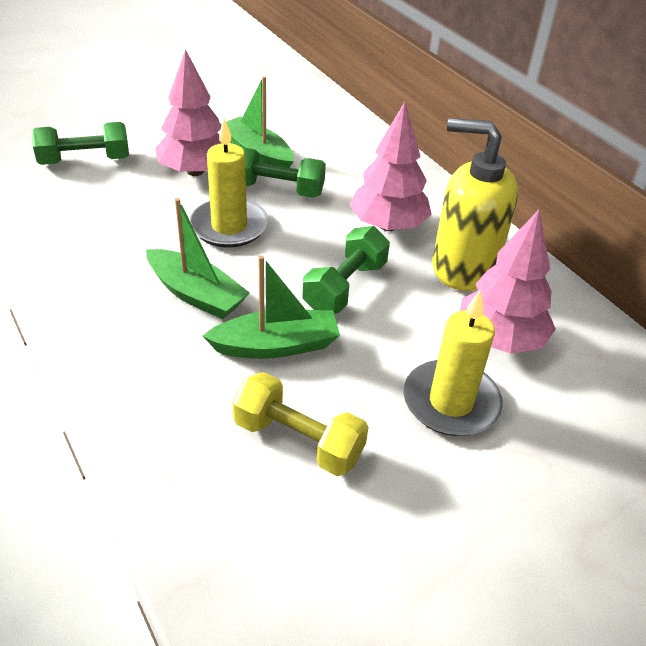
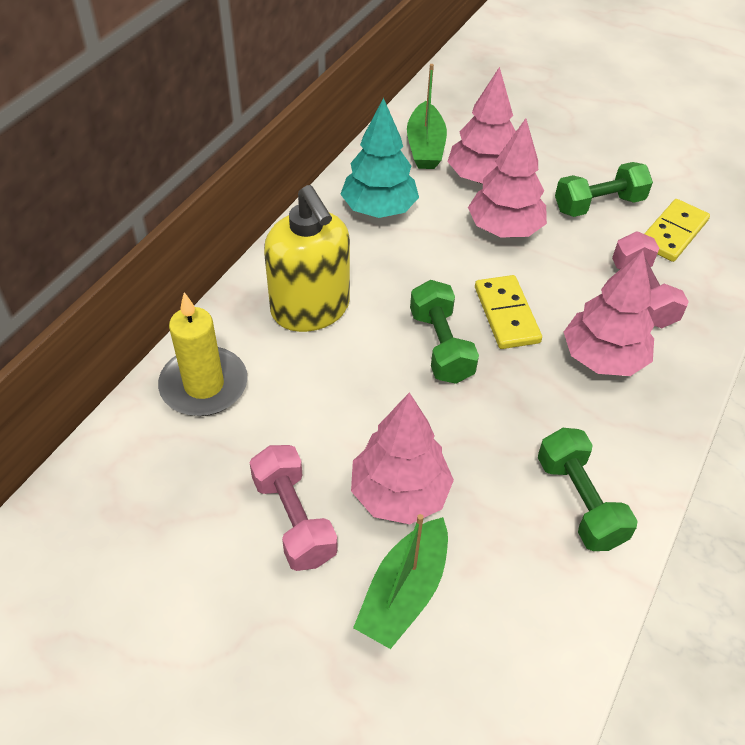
green boat: [146,198,250,319] [203,255,340,359] [221,76,294,168] = 3 -> [353,514,448,649] [407,64,447,169] = 2
pink dumbbell: none = 0 -> [250,445,338,571] [612,231,689,328] = 2
pink tree: [155,49,221,176] [349,102,432,231] [460,210,556,354] = 3 -> [351,393,454,524] [447,67,516,184] [468,118,547,238] [564,250,654,376] = 4
turquoise tree: none = 0 -> [341,98,419,218] = 1
yellow candle: [190,118,269,248] [403,290,503,436] = 2 -> [158,292,248,416] = 1
yellow domino: none = 0 -> [475,275,542,349] [644,199,710,262] = 2
yellow dumbbell: [232,372,368,476] = 1 -> none = 0

